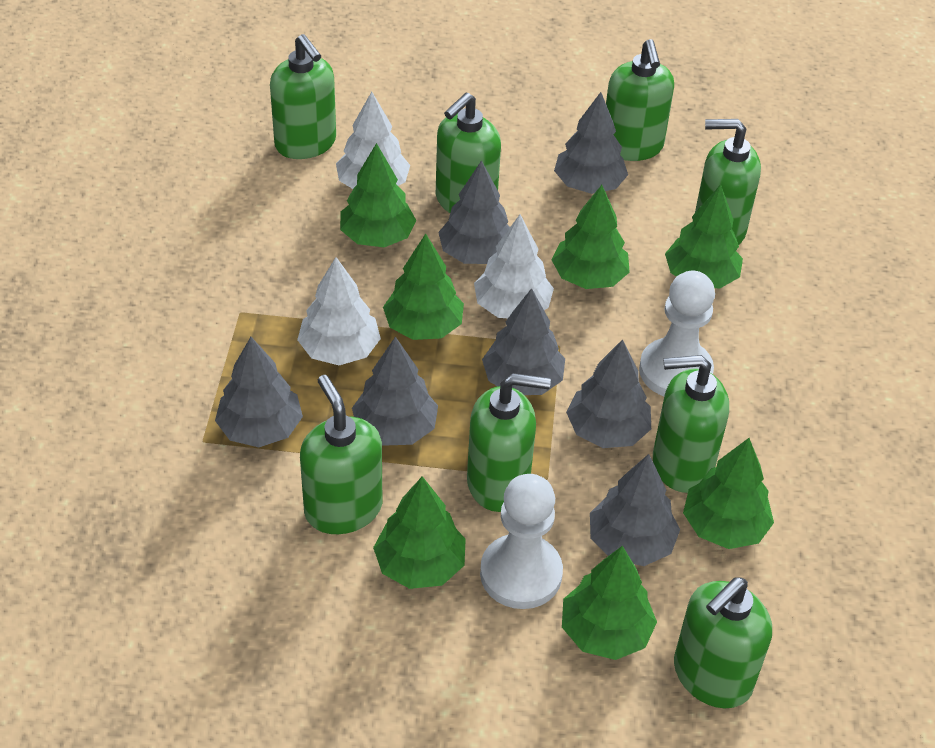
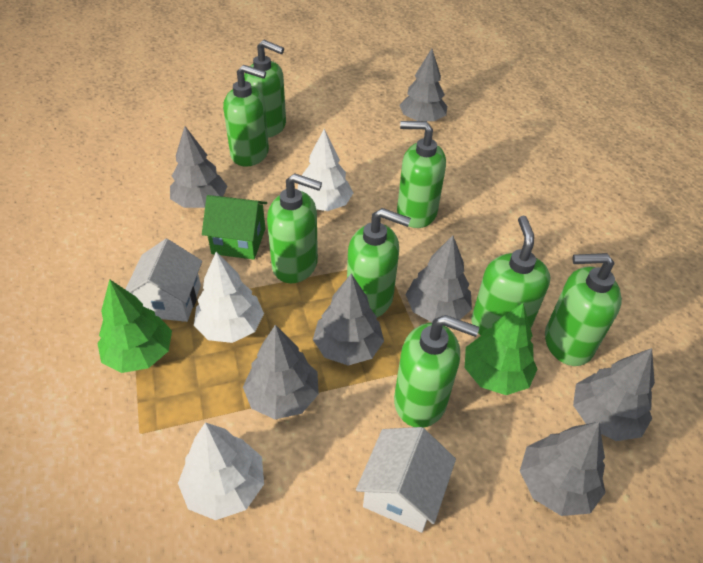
green house: none = 0 -> [202,195,267,259] = 1
green tree: [340,143,417,247] [373,476,466,589] [383,233,464,340] [552,185,630,289] [562,546,657,660] [665,185,743,288] [683,438,774,549] = 7 -> [98,279,172,373] [465,303,537,395] = 2
white house: none = 0 -> [125,239,202,322] [356,427,456,533] = 2
white pawn: [480,474,563,609] [639,271,715,396] = 2 -> none = 0

